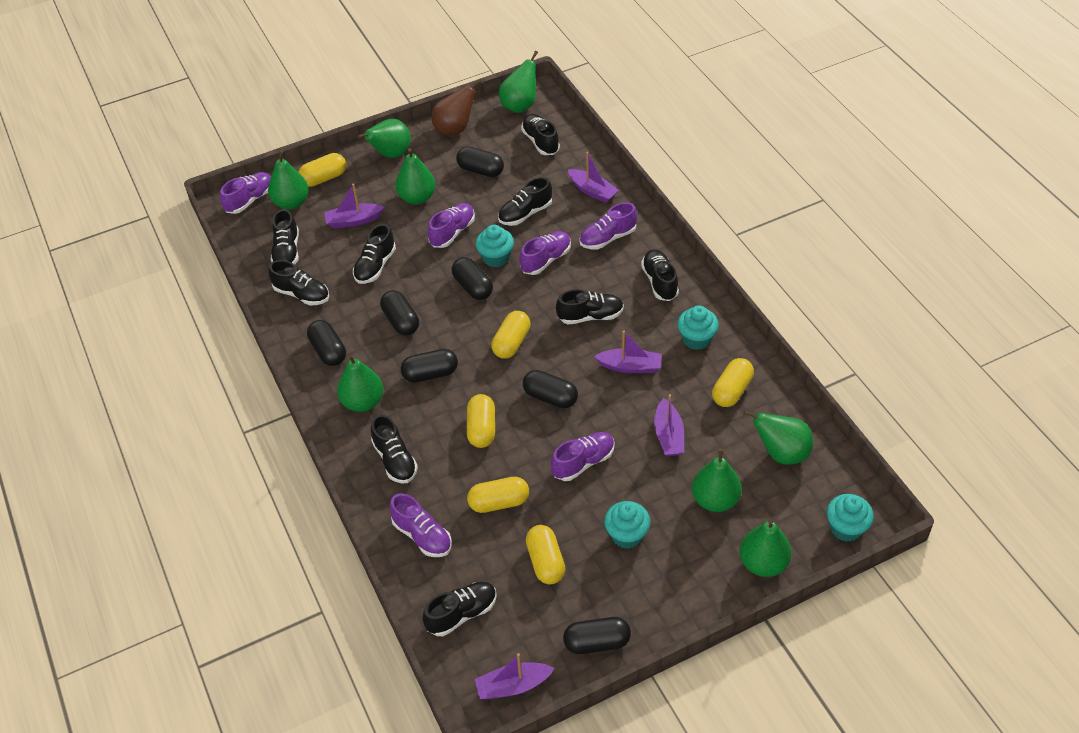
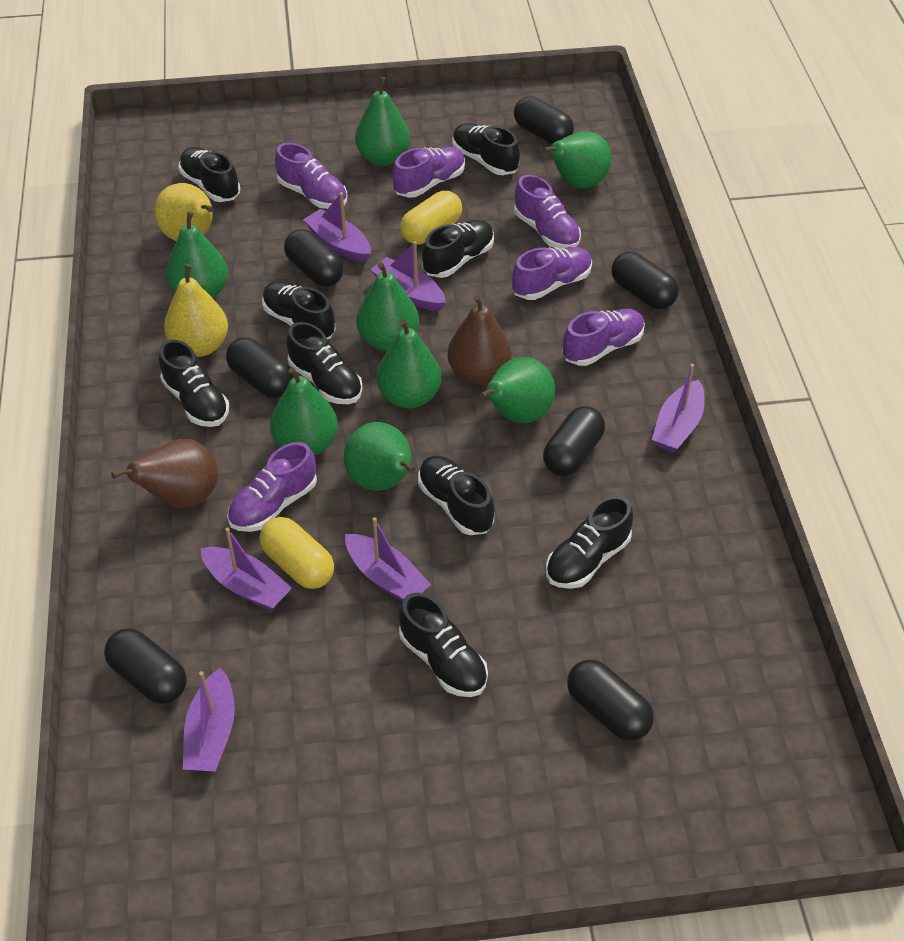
brown pear: [432,79,481,136] = 1 -> [111,439,218,508] [448,295,512,385] = 2
purple boat: [324,183,385,228] [475,653,555,699] [568,152,619,203] [594,330,662,373] [654,394,684,456] = 5 -> [183,668,235,772] [200,527,292,611] [303,192,371,262] [345,517,431,601] [370,241,446,311] [652,364,705,453] = 6
turquoise cupcake: [476,225,514,267] [604,501,650,549] [677,306,719,350] [827,494,874,542] = 4 -> none = 0
yellow capsule: [299,153,346,187] [467,394,495,448] [467,477,529,513] [491,311,531,359] [526,525,565,584] [712,358,754,407] = 6 -> [260,517,334,589] [400,191,462,245] = 2
yellow pear: none = 0 -> [154,183,214,241] [164,264,228,357] = 2

